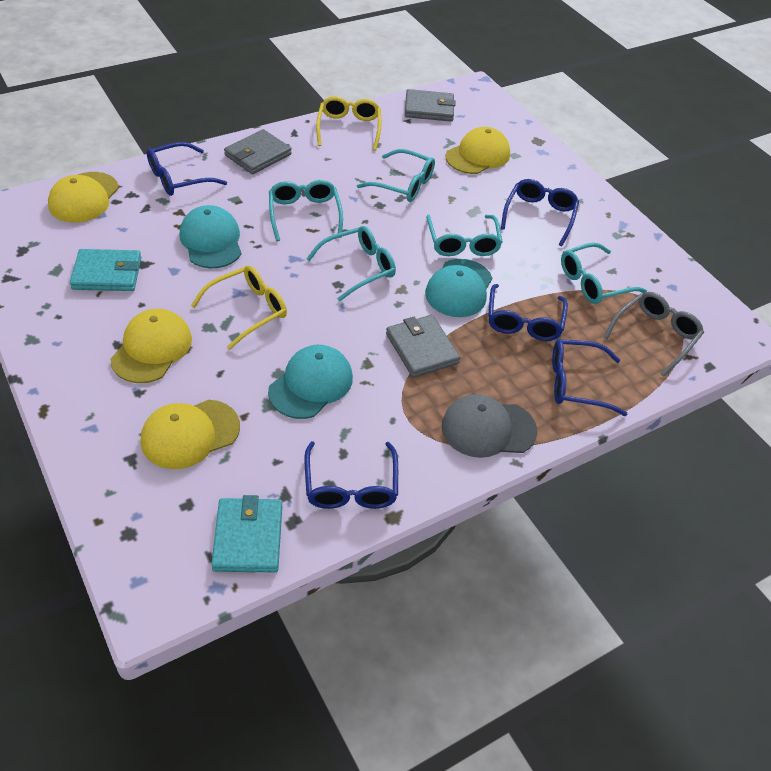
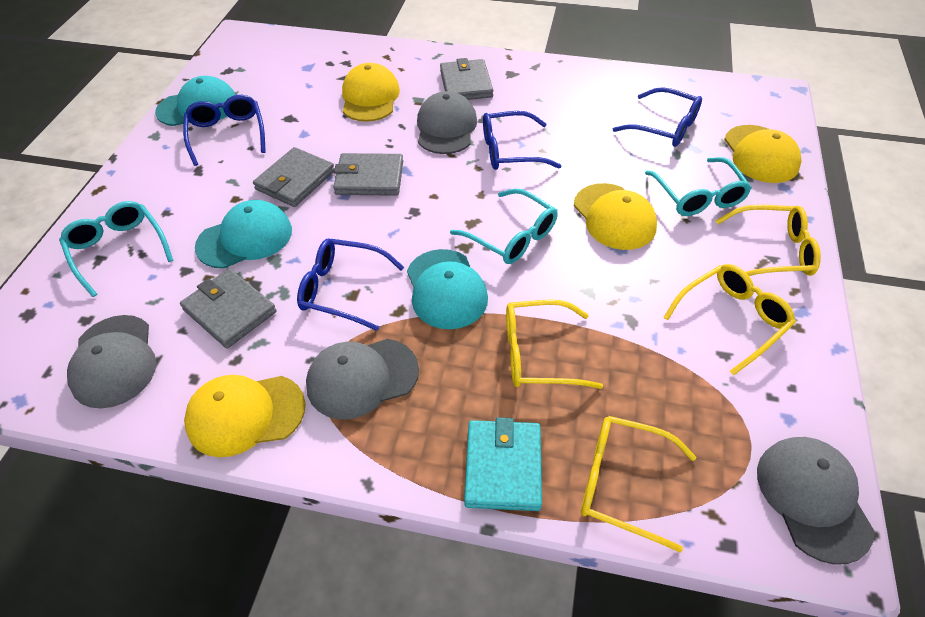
blue glasses: [147,142,227,196] [305,441,398,509] [488,284,568,341] [501,179,579,246] [552,339,628,416] = 5 -> [183,95,266,166] [297,238,404,331] [483,111,561,170] [613,87,702,147] = 4
grey cap: [442,394,537,458] = 1 -> [67,315,156,408] [306,339,419,419] [417,91,477,154] [757,437,875,565] = 4
grey glasses: [603,292,704,376] = 1 -> none = 0
grey wallet: [224,129,292,174] [386,315,460,378] [405,89,456,121] = 3 -> [180,269,277,349] [253,147,334,207] [333,153,403,196] [440,58,493,100] = 4
turquoise glasses: [269,180,343,241] [306,226,396,301] [357,149,435,202] [426,215,503,256] [561,243,647,304] = 5 -> [59,201,173,297] [450,188,558,264] [645,157,752,216] = 3
turquoise wallet: [70,249,141,291] [211,495,282,573] = 2 -> [464,417,542,511] = 1
yellow glasses: [191,265,287,350] [316,96,381,151] = 2 -> [506,299,603,389] [581,416,696,552] [663,264,796,376] [716,205,821,276] = 4

